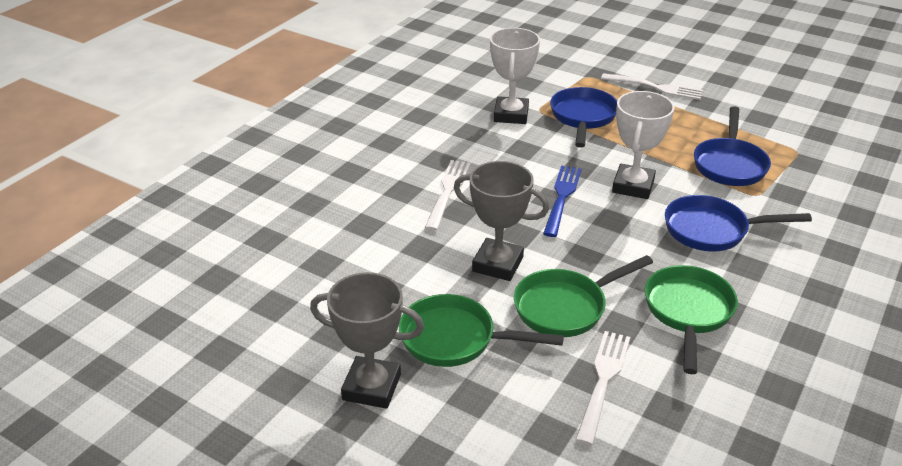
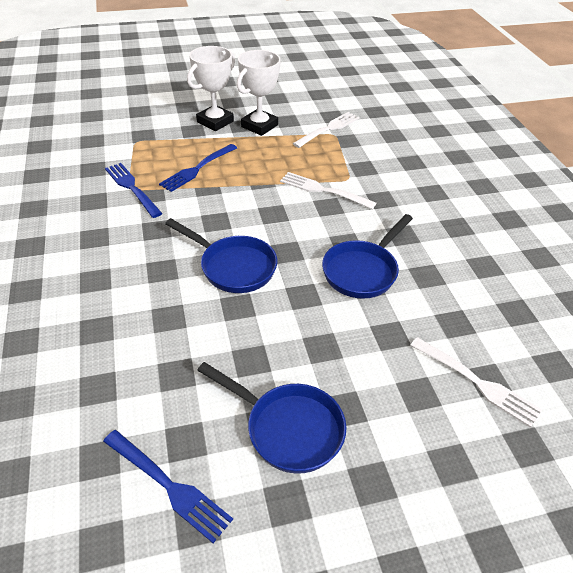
blue fork: [543,165,582,237] = 1 -> [103,430,233,543] [105,163,162,218] [159,144,237,192] = 3
green pan: [399,294,564,367] [514,255,653,337] [645,265,738,374] = 3 -> none = 0
grey trophy: [310,272,424,409] [454,161,549,281] = 2 -> none = 0

